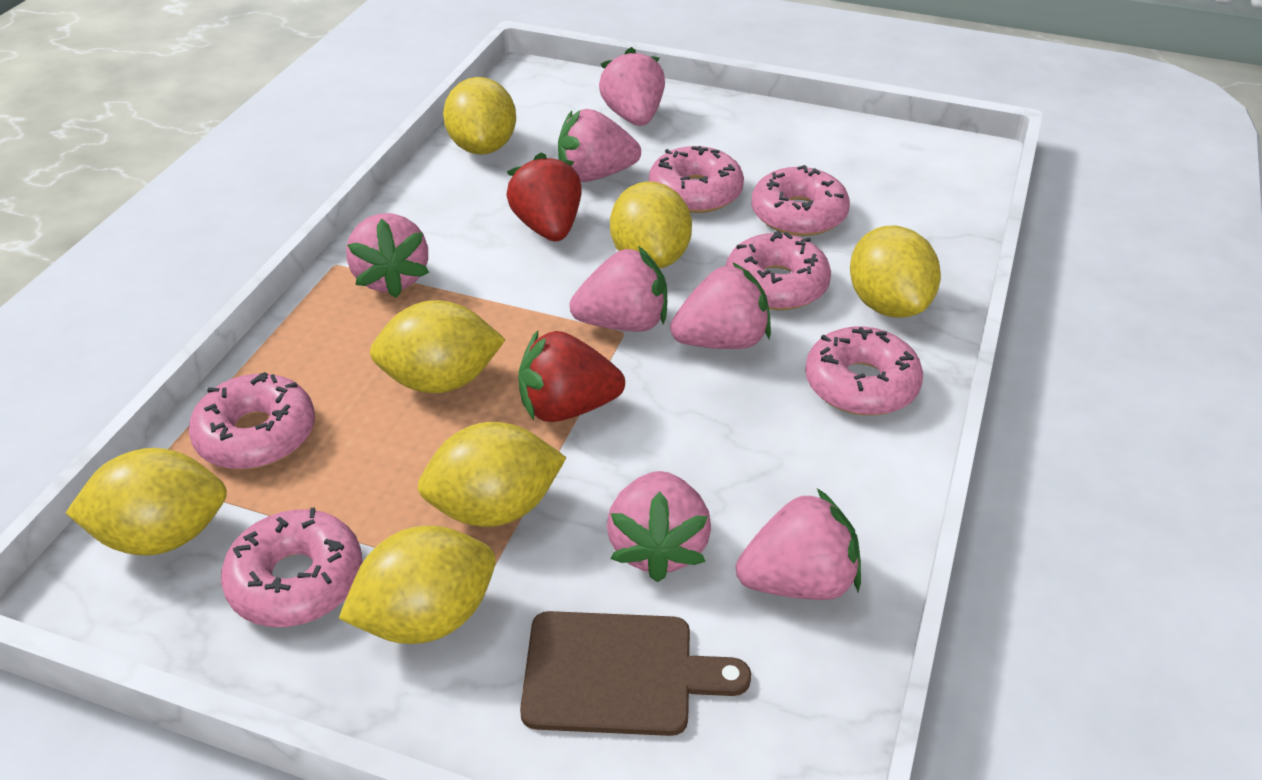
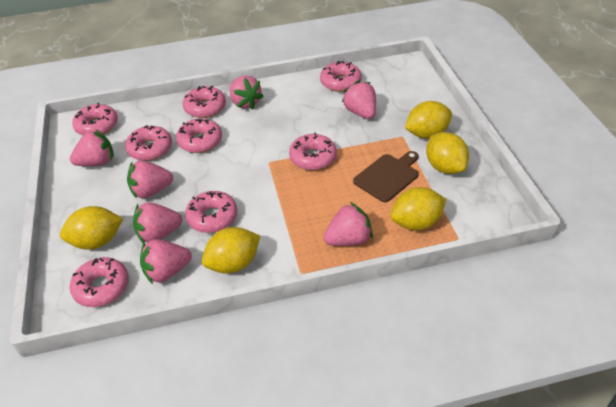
pink donut: [189,372,315,469] [221,507,363,627] [649,146,744,213] [726,231,831,310] [751,165,850,236] [805,327,923,416] = 6 -> [70,257,129,307] [72,103,118,135] [125,125,172,161] [176,118,222,153] [183,86,226,118] [185,191,237,233] [289,132,337,170] [320,61,362,92] = 8
red strawberry: [506,153,582,241] [518,330,625,422] = 2 -> none = 0
yellow lemon: [66,448,227,556] [338,525,496,644] [370,300,506,393] [418,422,567,527] [443,77,516,155] [610,181,692,269] [850,225,941,318] = 7 -> [60,206,123,250] [202,227,260,274] [390,187,447,231] [405,101,452,139] [426,132,469,174] = 5

